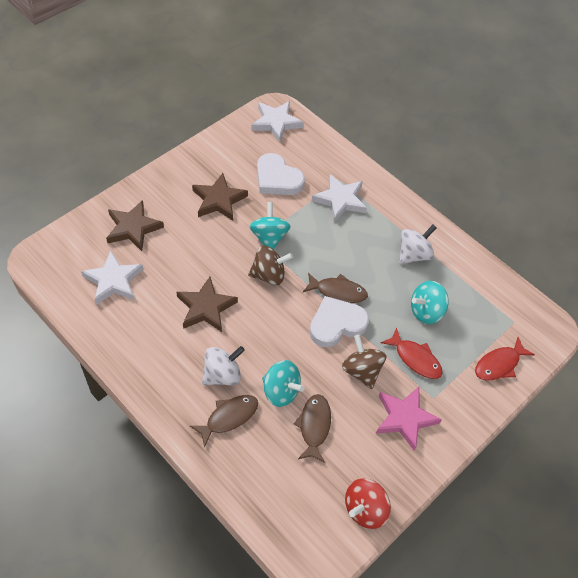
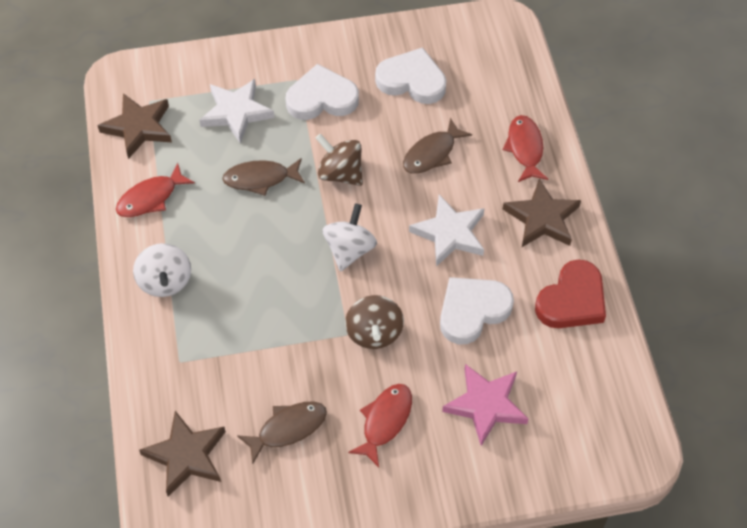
red fish: [381,327,443,379] [475,337,535,381] = 2 -> [116,163,195,217] [348,384,412,467] [503,115,548,182] = 3
red heart: none = 0 -> [535,260,606,328] = 1
red spinning top: [345,478,391,529] = 1 -> none = 0
turquoise spinning top: [249,202,291,250] [262,360,305,407] [411,281,449,324] = 3 -> none = 0
white heart: [257,153,305,195] [310,296,369,347] = 2 -> [286,64,359,120] [375,47,446,104] [440,277,514,344] = 3
white star: [81,251,144,305] [251,101,304,143] [312,174,367,222] = 3 -> [199,79,274,144] [409,195,485,267] = 2

